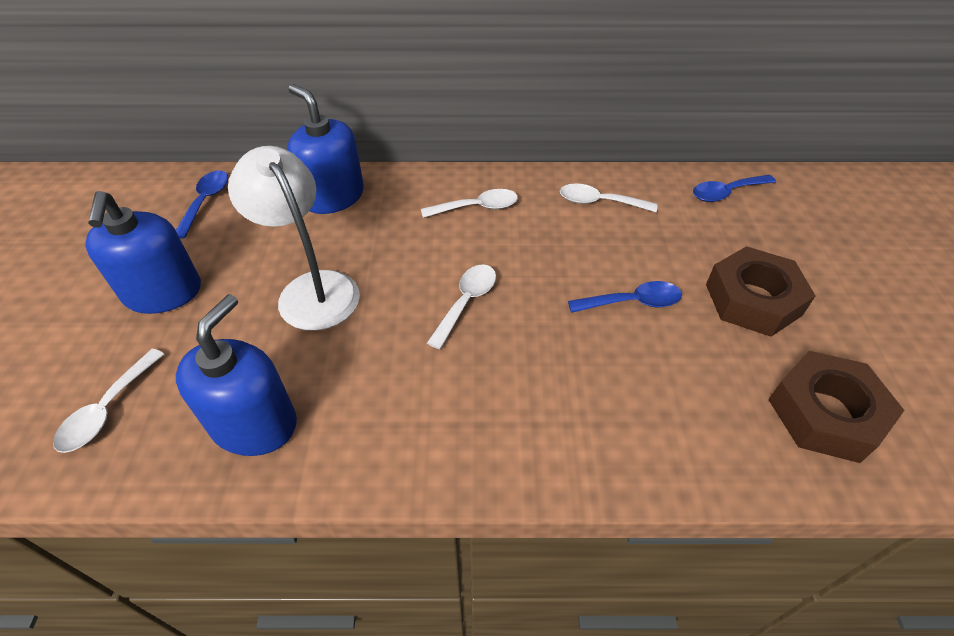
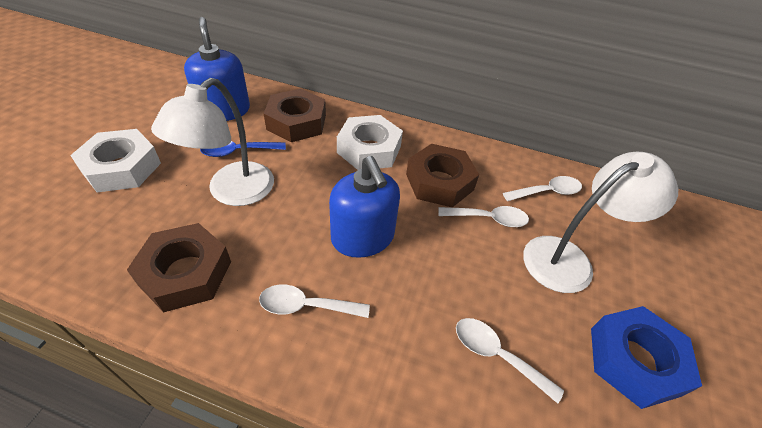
blue nut: none = 0 -> [591,306,702,409] = 1
blue soap dispenser: [85,191,201,314] [176,294,297,456] [287,84,364,214] = 3 -> [184,17,250,121] [329,156,400,258] = 2
blue spoon: [176,170,228,239] [568,281,682,313] [693,175,776,202] = 3 -> [200,141,286,157] = 1
brown nut: [706,246,815,337] [768,351,905,463] = 2 -> [127,223,231,312] [264,89,326,142] [406,144,479,207] = 3
white lamp: [228,146,360,331] = 1 -> [151,78,274,206] [523,152,678,293] = 2
white nut: none = 0 -> [70,129,161,192] [337,115,403,170] = 2

